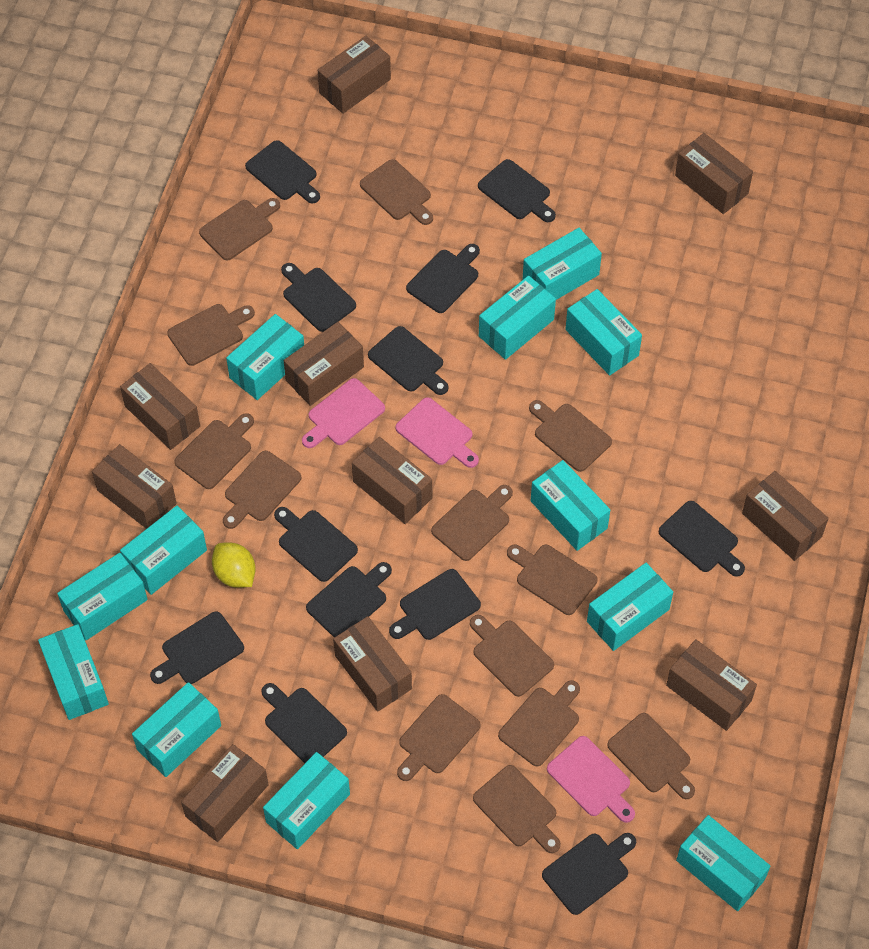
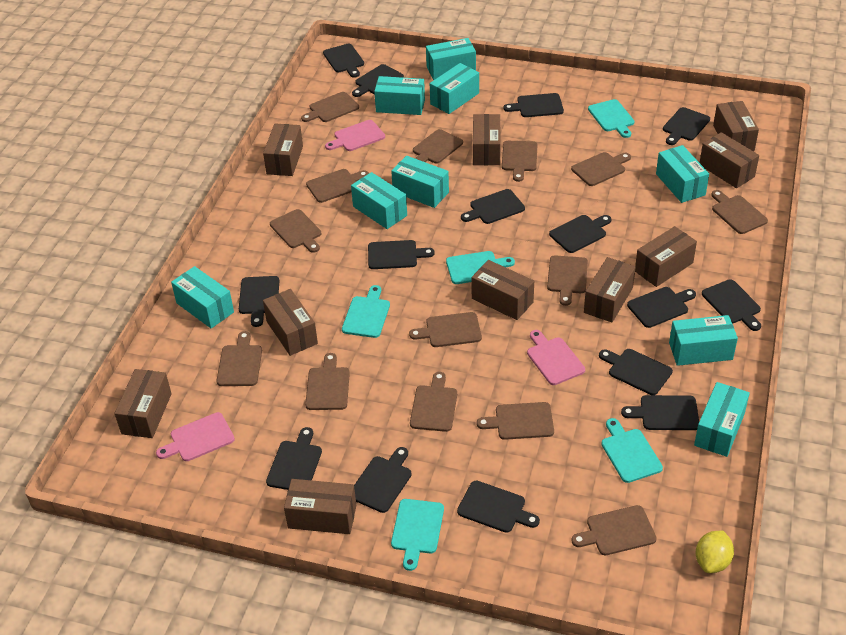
black cutting board: [150,612,244,684] [245,140,320,204] [261,683,347,763] [274,507,358,582] [281,263,356,332] [306,562,392,638] [368,326,448,395] [389,569,481,640] [406,244,480,313] [478,159,556,222] [542,833,636,915] [659,501,745,577] = 12 -> [239,276,279,327] [266,427,322,490] [323,44,364,78] [352,64,404,97] [354,447,412,513] [368,240,435,269] [457,481,540,533] [461,189,525,224] [503,93,564,117] [549,215,612,253] [599,349,673,395] [621,395,699,430] [627,287,696,328] [663,107,710,145] [702,279,761,331] = 15
brown cutting board: [167,304,255,366] [174,413,254,489] [199,198,280,260] [223,451,301,529] [360,159,433,225] [397,694,480,781] [431,485,513,561] [470,615,554,697] [473,765,561,853] [498,680,580,767] [507,545,597,615] [529,400,612,472] [607,713,695,799] = 13 -> [216,331,262,386] [270,209,321,253] [301,92,359,122] [305,353,350,410] [306,169,369,203] [409,312,482,347] [410,372,457,432] [413,129,463,164] [477,402,554,440] [502,141,538,182] [547,255,588,306] [571,152,631,186] [571,505,657,555] [711,190,768,234] = 14
turquoise box: [38,624,109,720] [57,553,148,640] [120,506,207,595] [132,682,221,777] [226,314,304,400] [263,752,350,849] [479,276,556,360] [522,228,602,300] [531,460,610,551] [565,289,642,376] [587,563,673,651] [676,815,771,911] = 12 -> [171,266,234,328] [351,172,407,229] [374,76,425,115] [391,156,449,208] [426,38,476,80] [430,63,479,114] [656,145,709,203] [669,315,738,366] [694,382,750,457] = 9
turquoise cutting board: none = 0 -> [342,285,390,338] [391,499,444,571] [446,251,515,284] [588,99,634,138] [601,418,663,483] = 5

